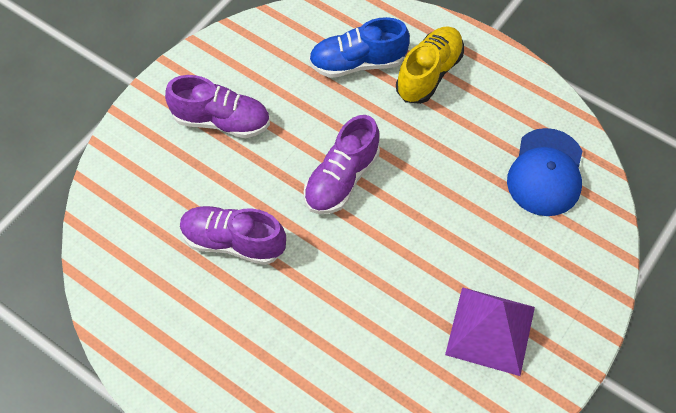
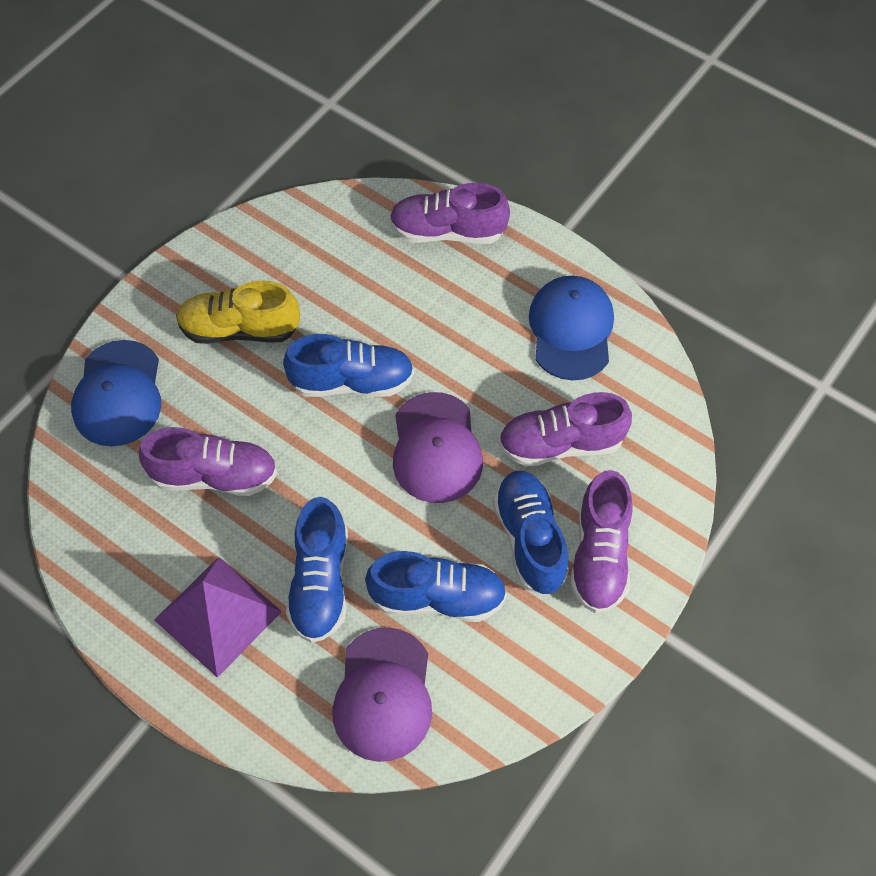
blue cap: [507,128,583,216] = 1 -> [71,340,161,446] [529,276,614,380] = 2
blue shoe: [309,17,410,78] = 1 -> [283,334,414,397] [286,497,348,643] [365,551,507,622] [493,471,569,595] = 4
purple cap: none = 0 -> [332,627,432,762] [393,392,483,503] = 2
purple shoe: [165,75,270,138] [180,206,286,265] [304,115,380,214] = 3 -> [139,427,278,496] [390,183,510,244] [498,392,632,466] [570,470,633,613] = 4

